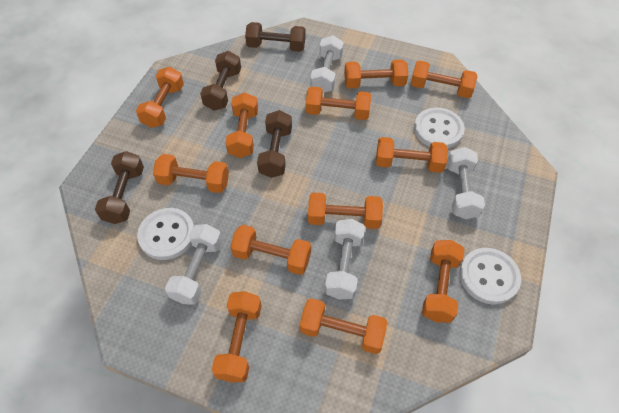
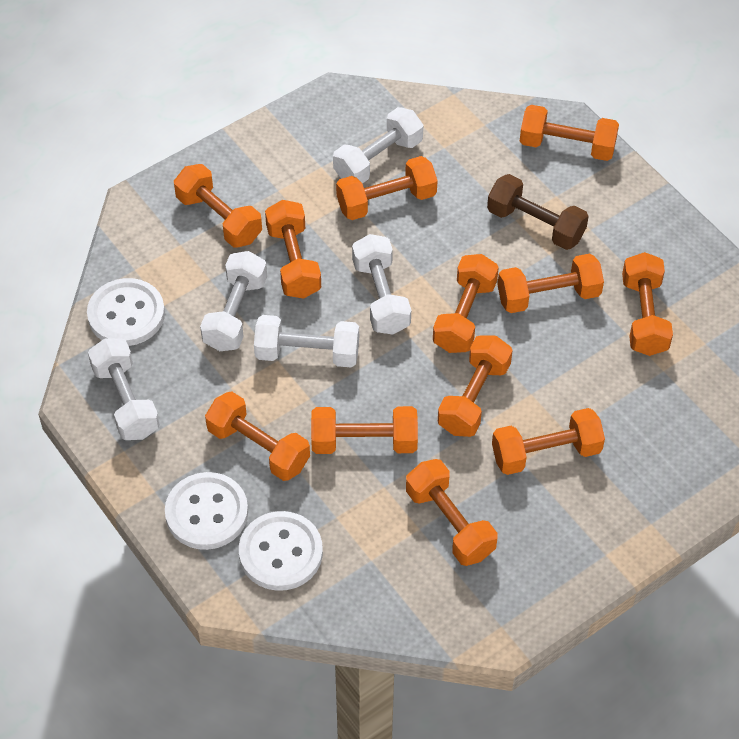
brown dumbbell: [95,151,144,224] [200,51,241,111] [245,22,305,52] [257,110,292,178] = 4 -> [487,174,589,250] = 1
white dumbbell: [165,224,222,305] [310,35,344,93] [325,219,365,300] [447,147,485,219] = 4 -> [88,338,160,440] [200,251,267,351] [254,315,359,367] [333,107,423,184] [352,234,411,335] = 5

